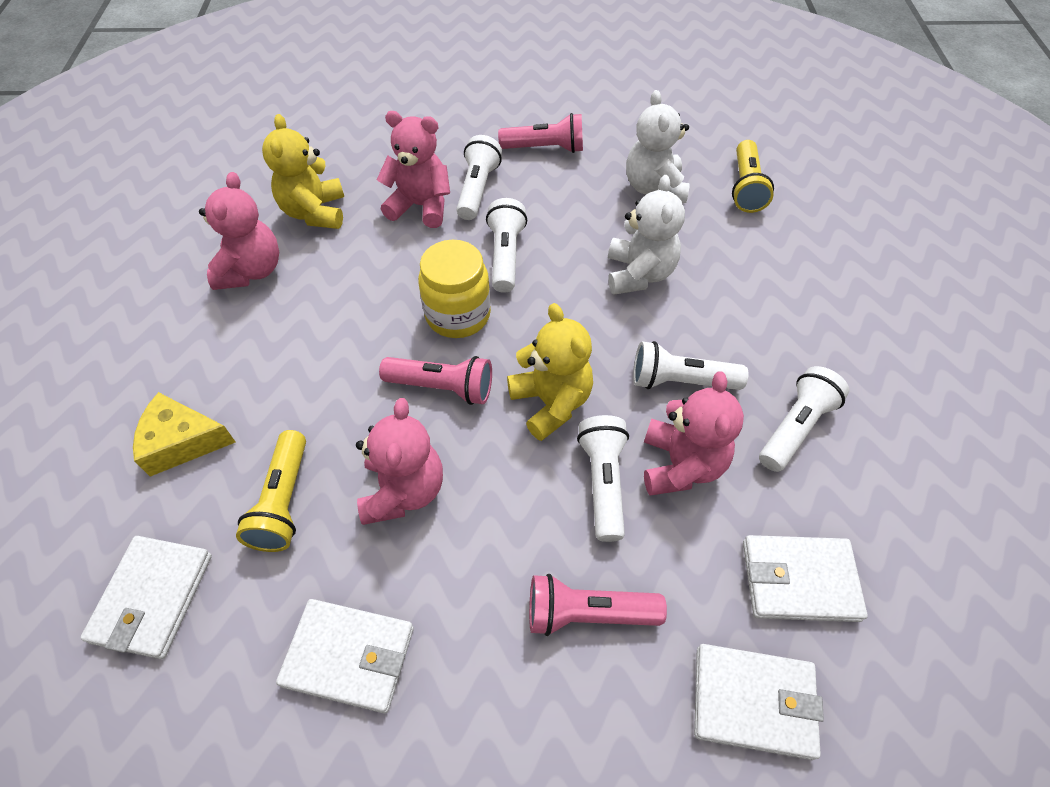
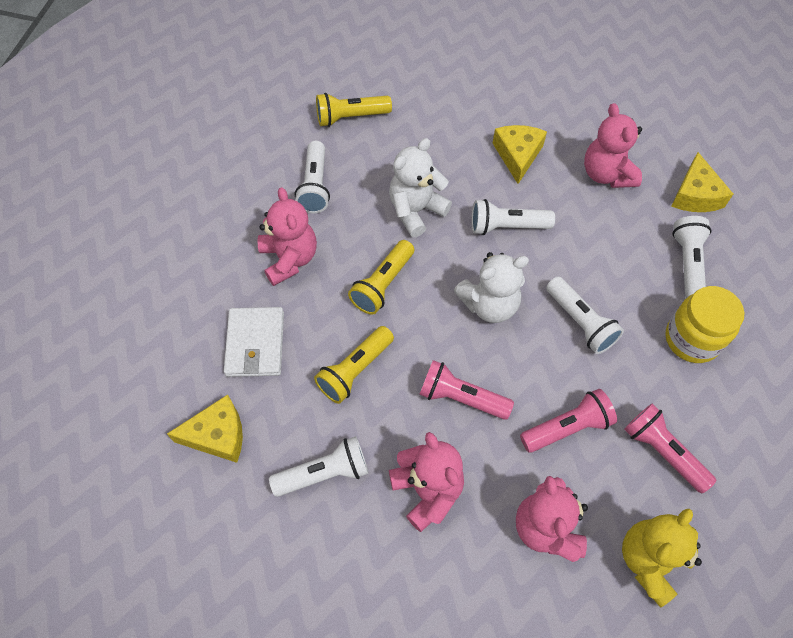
white wallet: [80,536,212,659] [276,599,414,713] [694,644,824,760] [743,535,868,622] = 4 -> [224,307,284,377] = 1
yellow cheese: [133,392,236,477] = 1 -> [167,395,243,463] [492,125,547,184] [671,152,733,212] = 3
yellow flashlight: [236,430,306,552] [732,140,774,213] = 2 -> [314,326,394,404] [316,93,392,127] [348,240,414,315] = 3
yellow teddy bear: [262,114,344,229] [507,303,593,441] = 2 -> [622,509,702,608] = 1

